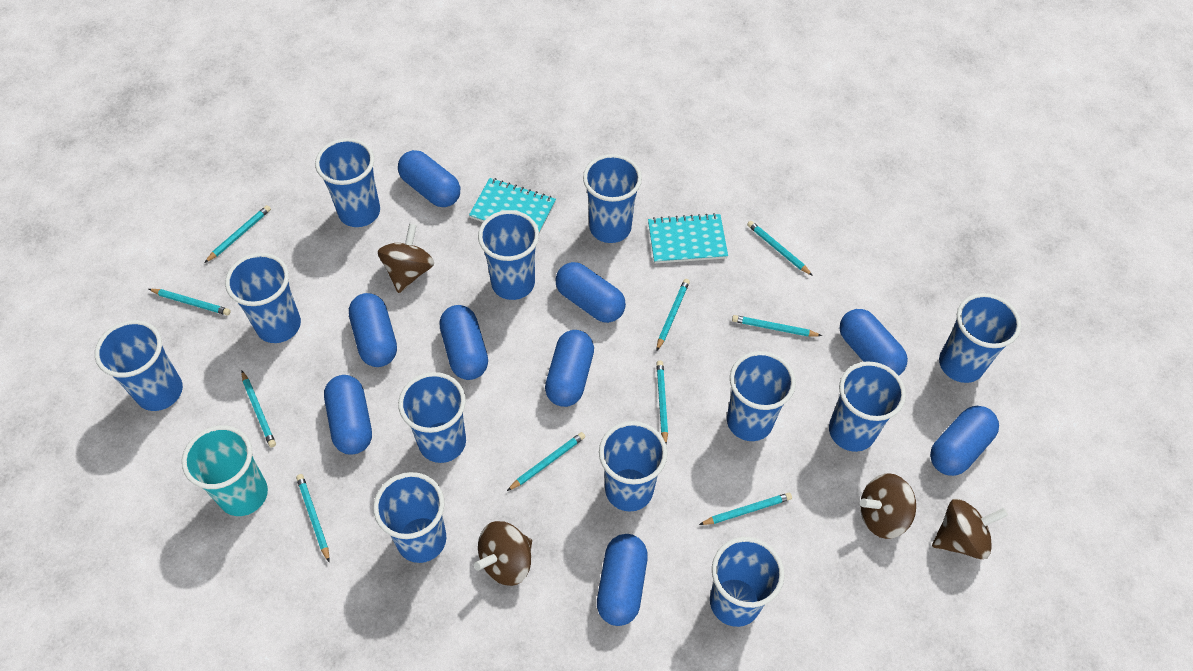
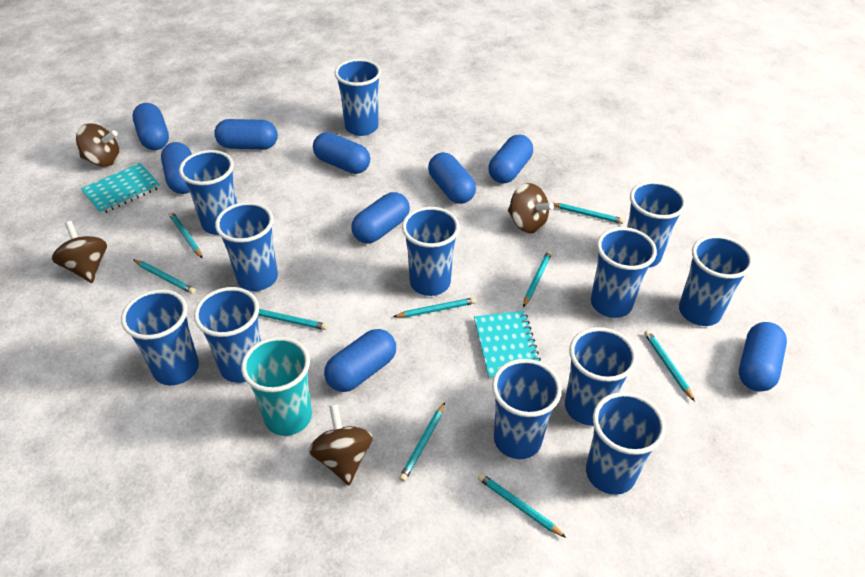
turquoise pencil: [149,289,231,315] [205,205,271,263] [241,370,276,448] [296,474,329,562] [507,432,585,491] [656,279,690,351] [656,361,668,443] [699,493,792,525] [732,315,822,336] [747,221,813,276] = 10 -> [134,260,196,294] [169,211,203,259] [258,309,328,330] [393,297,476,317] [399,402,445,482] [478,473,566,538] [523,250,552,307] [553,203,624,224] [644,330,695,401] = 9

